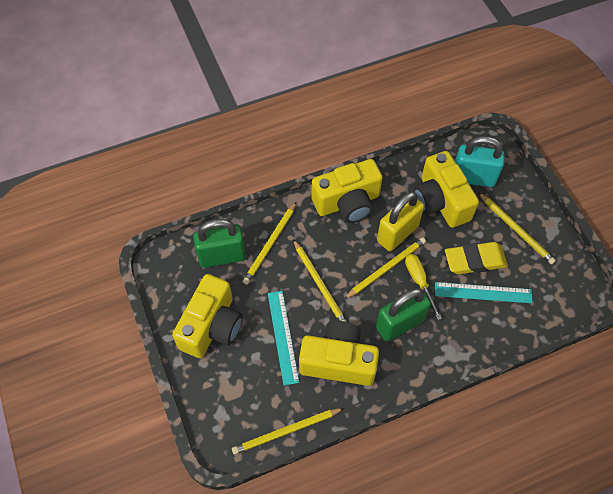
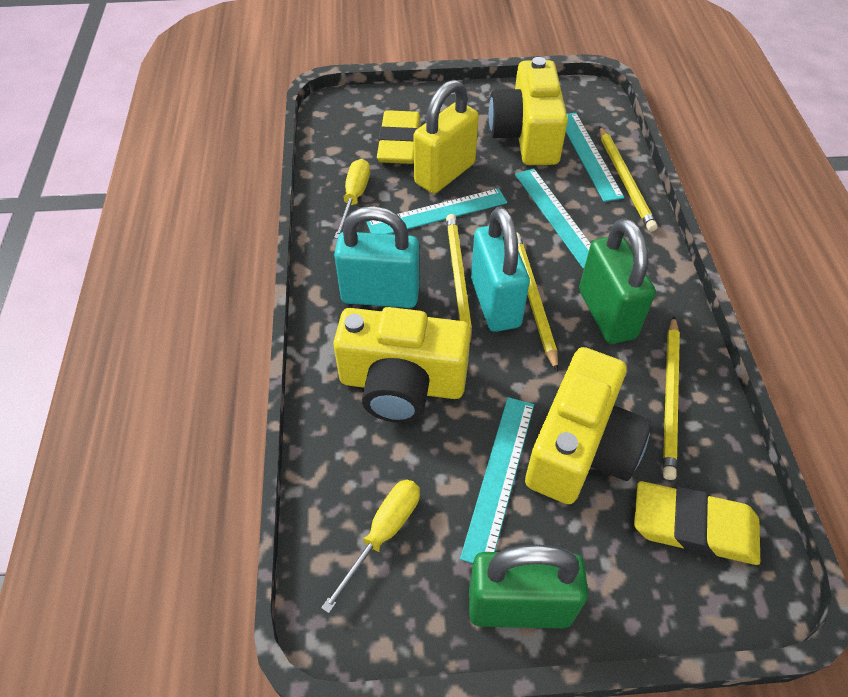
turquoise padlock: [455,136,505,187] = 1 -> [334,206,419,308] [471,206,530,332] = 2
turquoise ruler: [268,291,299,386] [435,282,533,303] = 2 -> [366,188,507,234] [460,397,534,563] [515,168,591,269] [566,113,624,202] = 4
yellow camera: [172,274,243,358] [299,321,379,386] [312,159,383,223] [413,151,479,228] = 4 -> [333,307,471,423] [489,57,568,165] [525,347,652,504] = 3
yellow eraser: [445,242,508,274] = 1 -> [377,110,420,164] [634,481,760,565] = 2
yellow pencil: [232,408,344,454] [242,202,296,285] [293,239,347,322] [344,237,426,299] [478,192,556,264] = 5 -> [446,214,472,344] [517,233,558,372] [599,126,657,232] [663,316,680,480] = 4
yellow screwdriver: [405,254,442,320] = 1 -> [321,480,420,613] [334,159,370,239] = 2

